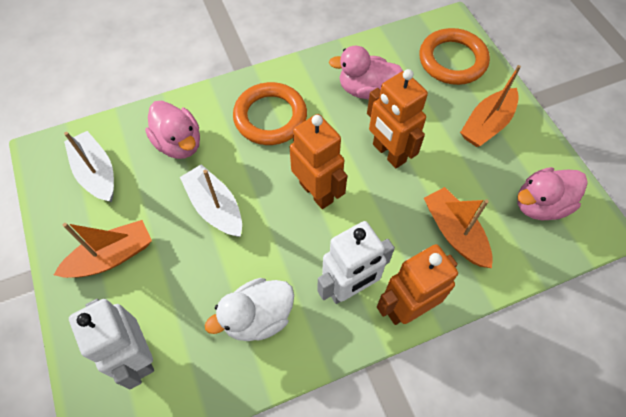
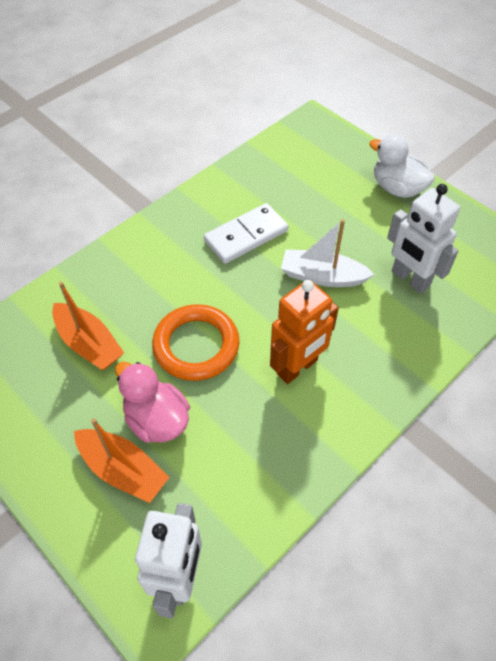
orange boat: [54,220,152,278] [424,187,493,268] [460,65,521,147] = 3 -> [52,282,124,370] [74,418,169,503] = 2
orange ring: [233,82,307,145] [420,28,490,85] = 2 -> [152,304,240,381] = 1
orange robot: [290,114,347,209] [367,69,428,168] [377,244,458,325] = 3 -> [270,280,339,384] = 1
pink duck: [145,100,200,159] [329,46,403,99] [517,167,588,221] = 3 -> [115,362,190,443] = 1
white boat: [64,131,114,202] [180,164,242,237] = 2 -> [281,219,375,287] = 1
white domino: none = 0 -> [204,203,288,264] = 1

